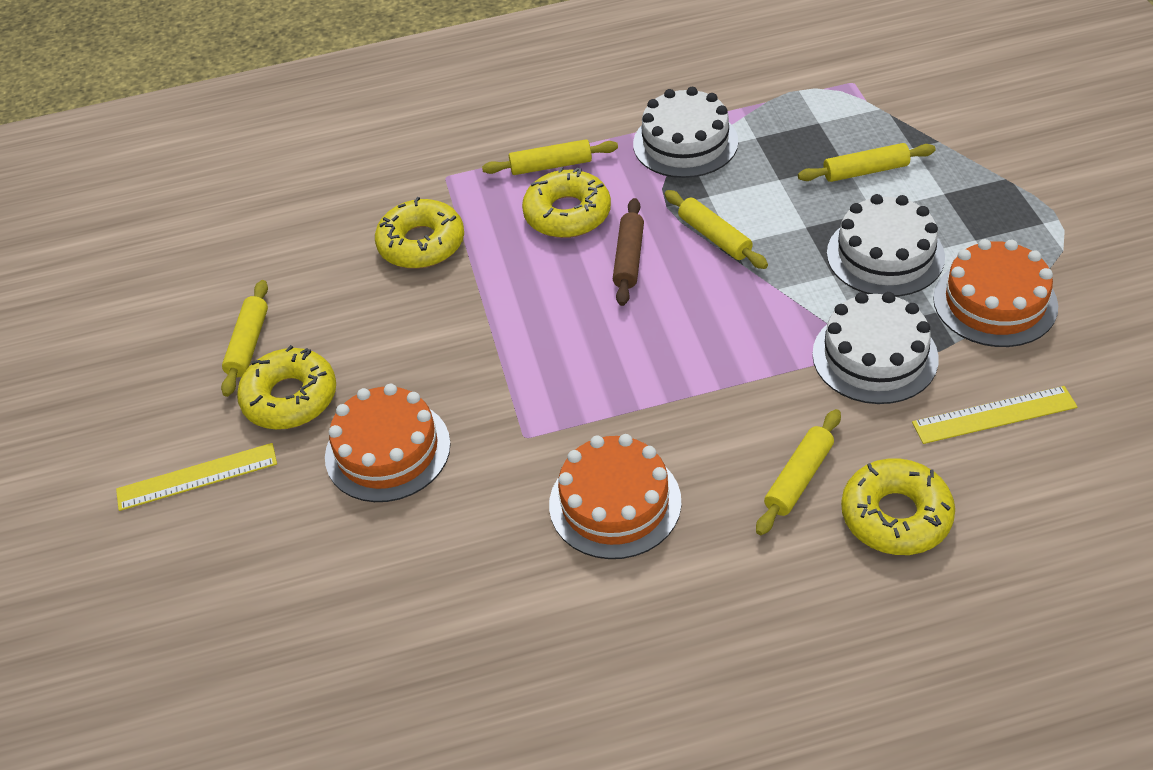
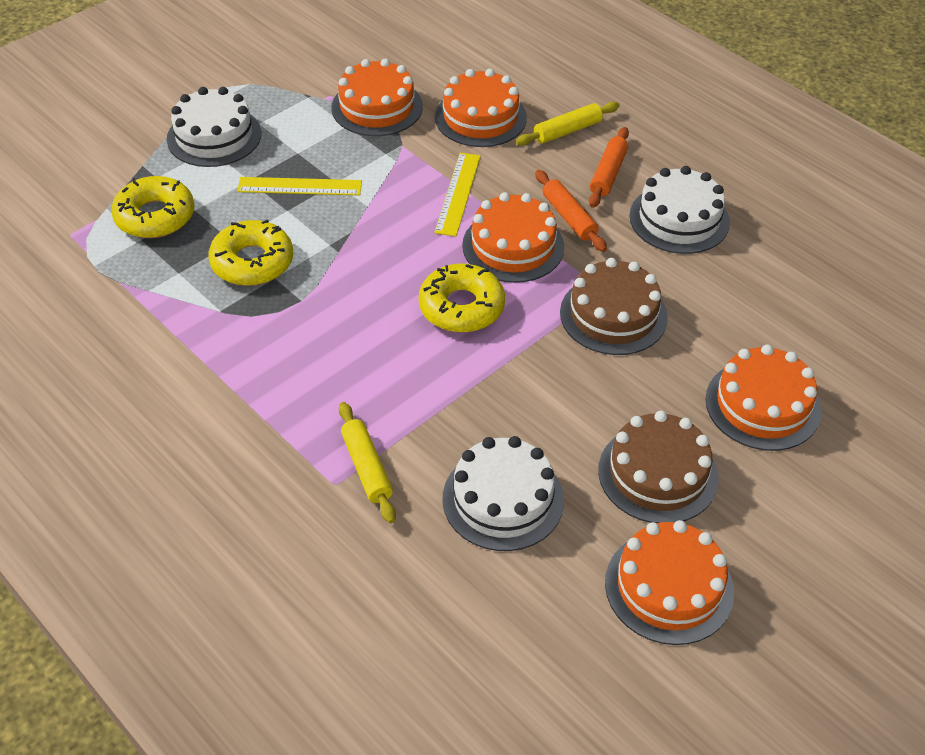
brown cake: none = 0 -> [560,258,668,355] [598,411,719,523] = 2
brown rolling pin: [613,198,644,306] = 1 -> none = 0
orange cake: [325,384,451,502] [549,434,681,559] [933,239,1058,347] = 3 -> [331,59,423,136] [435,69,527,147] [462,192,564,283] [605,520,734,645] [706,345,821,451] = 5
orange rolling pin: none = 0 -> [535,170,607,252] [589,127,629,208] = 2
yellow donut: [237,345,336,430] [375,197,464,269] [522,167,611,238] [841,458,955,555] = 4 -> [111,176,195,238] [208,220,293,286] [419,263,505,333] = 3
yellow rolling pin: [221,280,268,397] [482,139,618,175] [665,190,768,269] [756,409,841,535] [798,143,936,182] = 5 -> [339,402,396,523] [516,102,620,146] = 2

